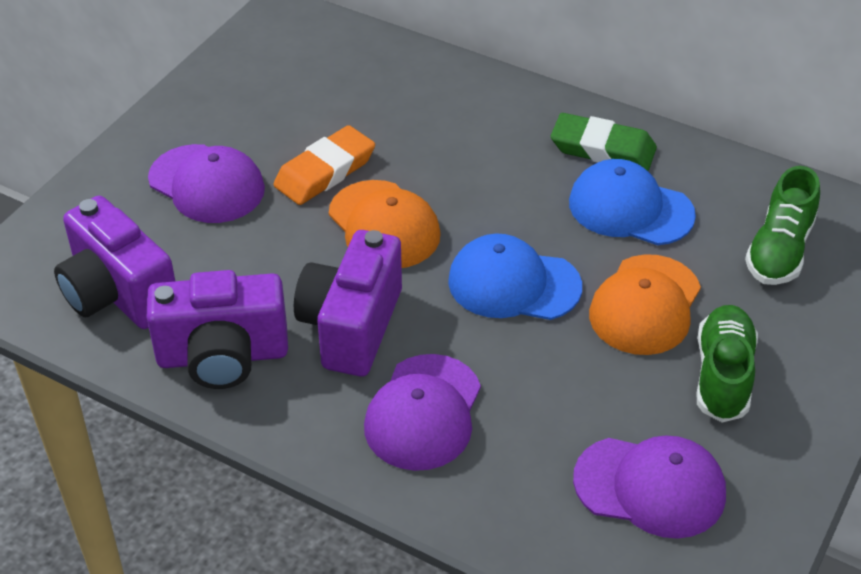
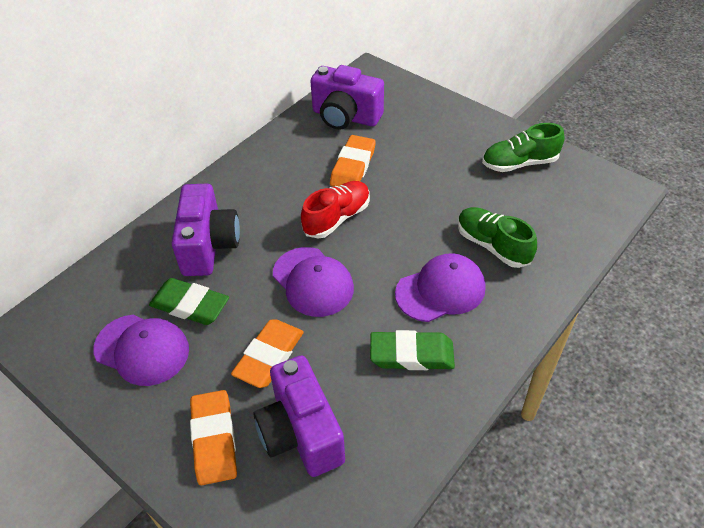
blue cap: [448,234,582,320] [569,159,696,245] = 2 -> none = 0
green eraser: [551,113,657,171] = 1 -> [149,278,229,325] [370,330,455,370] = 2
orange cap: [329,180,441,268] [589,254,701,355] = 2 -> none = 0
orange eraser: [273,125,375,205] = 1 -> [190,390,237,485] [231,320,304,388] [330,135,376,187] = 3
red shoe: none = 0 -> [301,181,370,239] = 1

